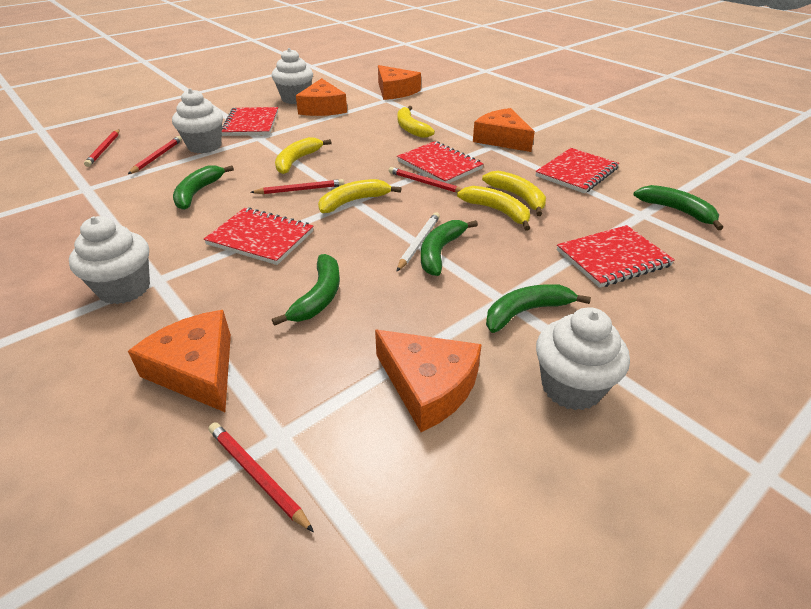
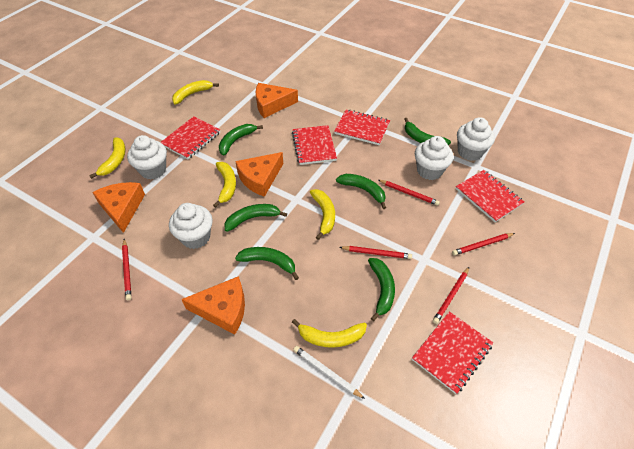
green banana: [173,165,234,210] [272,254,340,326] [421,220,478,276] [486,284,591,333] [633,185,723,230] = 5 -> [219,124,263,156] [225,204,287,232] [235,247,299,280] [336,174,386,209] [368,258,395,321] [405,118,451,145] = 6
orange cheese: [128,310,231,412] [296,78,347,116] [375,330,482,432] [378,65,421,100] [473,108,535,152] = 5 -> [92,182,145,233] [181,276,245,335] [235,152,283,197] [256,83,298,118] = 4

